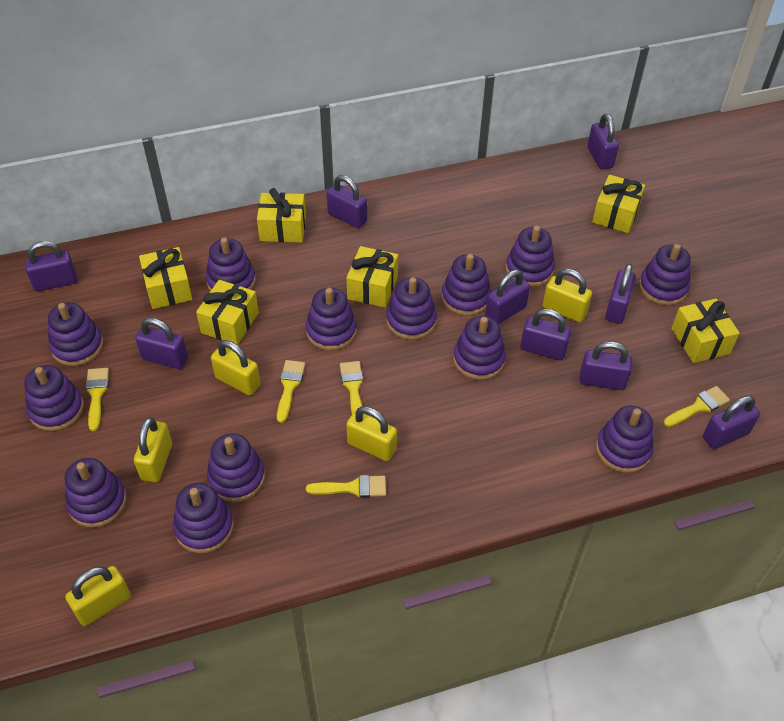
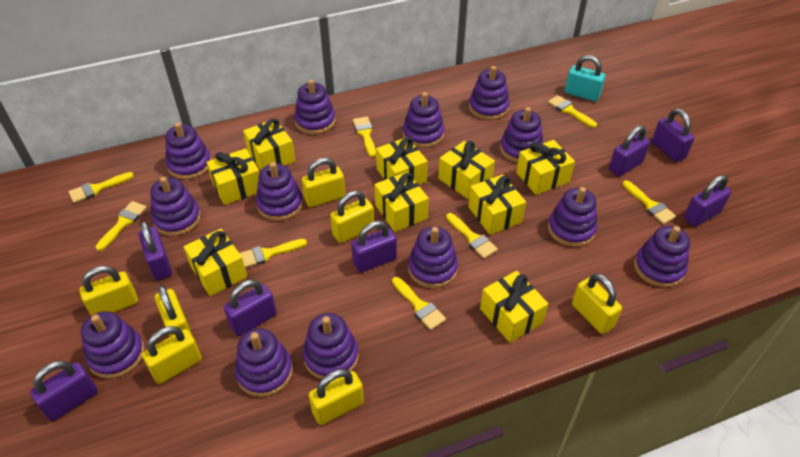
purple padlock: [25,241,77,292] [135,318,188,369] [327,175,367,229] [485,270,530,324] [520,309,571,360] [579,341,632,390] [588,114,619,170] [605,264,636,324] [703,396,760,449] = 9 -> [30,361,98,421] [139,221,172,280] [224,280,277,336] [351,221,397,273] [609,125,650,177] [652,109,695,162] [684,175,731,227] = 7
turquoise padlock: none = 0 -> [565,55,605,102] = 1
yellow brush: [85,368,109,431] [277,360,305,423] [306,475,386,498] [340,361,363,414] [664,386,730,427] = 5 -> [69,172,134,203] [95,201,147,251] [240,239,307,268] [353,117,376,157] [392,277,446,330] [446,213,498,259] [548,95,597,128] [622,180,676,224] = 8
yellow gift: [139,247,192,309] [196,280,259,345] [257,188,306,242] [346,246,398,308] [592,175,645,233] [671,299,740,363] = 6 -> [184,229,247,296] [207,148,260,205] [243,119,295,170] [374,172,429,232] [376,137,428,185] [438,141,495,199] [468,175,526,235] [480,271,548,343] [516,140,575,195] = 9
yellow padlock: [65,566,131,626] [134,417,172,482] [211,340,261,395] [346,406,397,461] [543,269,592,322] = 5 -> [79,266,138,316] [142,326,202,384] [155,285,192,337] [302,158,345,207] [309,369,364,425] [330,191,374,243] [572,273,622,334] = 7

